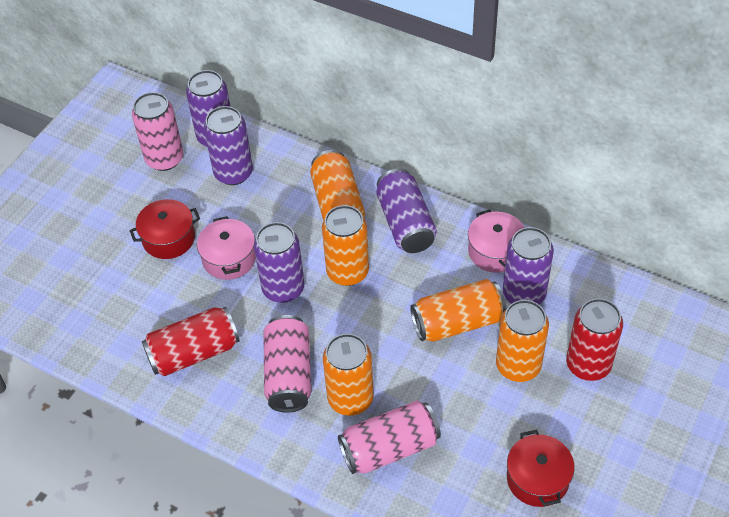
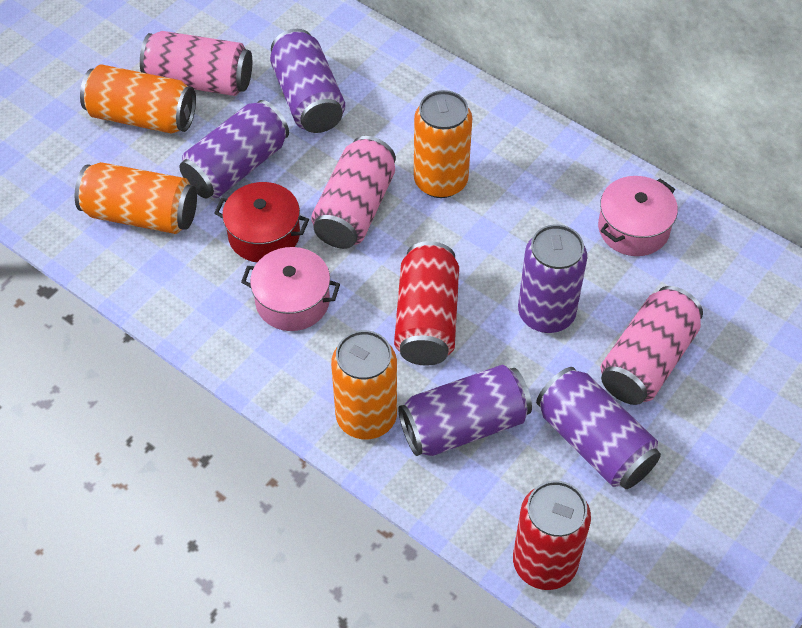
orange can: [310,150,365,221] [322,205,369,286] [323,333,374,416] [410,279,506,342] [496,300,549,382] = 5 -> [75,162,197,234] [80,64,196,134] [331,330,397,439] [414,90,472,198] = 4
red pot: [130,199,200,259] [507,430,575,507] = 2 -> [214,182,309,262] = 1

